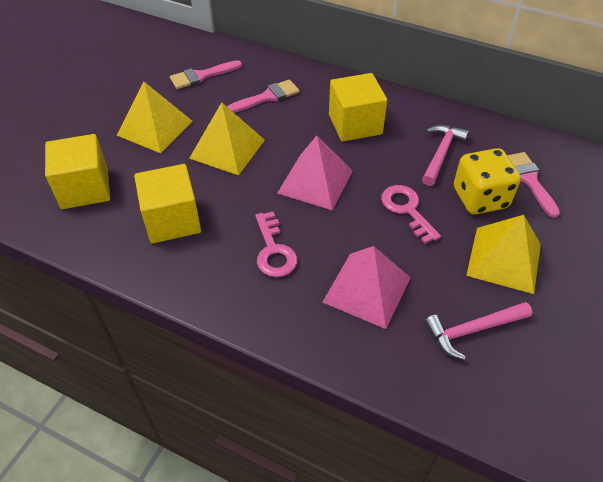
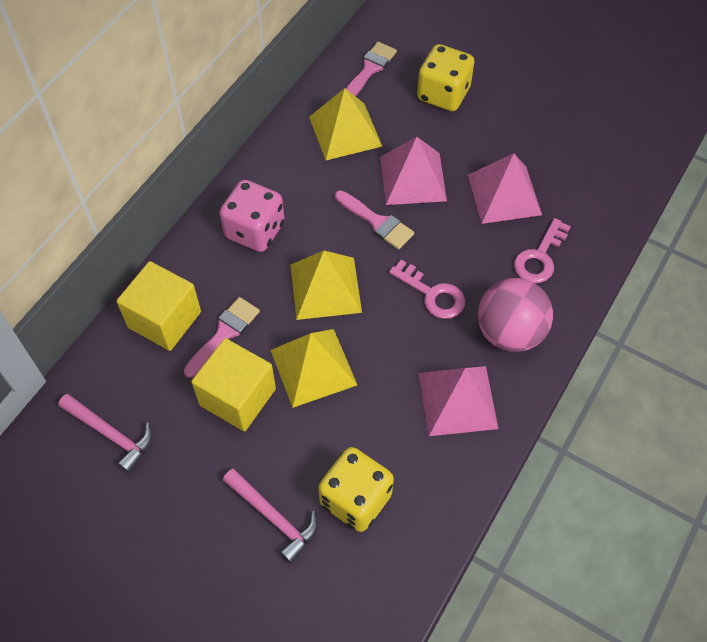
pink ball: none = 0 -> [478,278,553,352] = 1
pink dice: none = 0 -> [220,180,285,252] = 1
pink pyramid: [277,135,353,210] [322,246,411,329] = 2 -> [380,137,447,205] [419,366,499,436] [468,153,542,224] = 3
yellow cube: [45,134,110,209] [134,164,201,243] [329,73,387,142] = 3 -> [116,261,201,351] [191,338,276,432] = 2
yellow dice: [454,148,521,214] = 1 -> [318,447,394,532] [417,44,474,111] = 2

